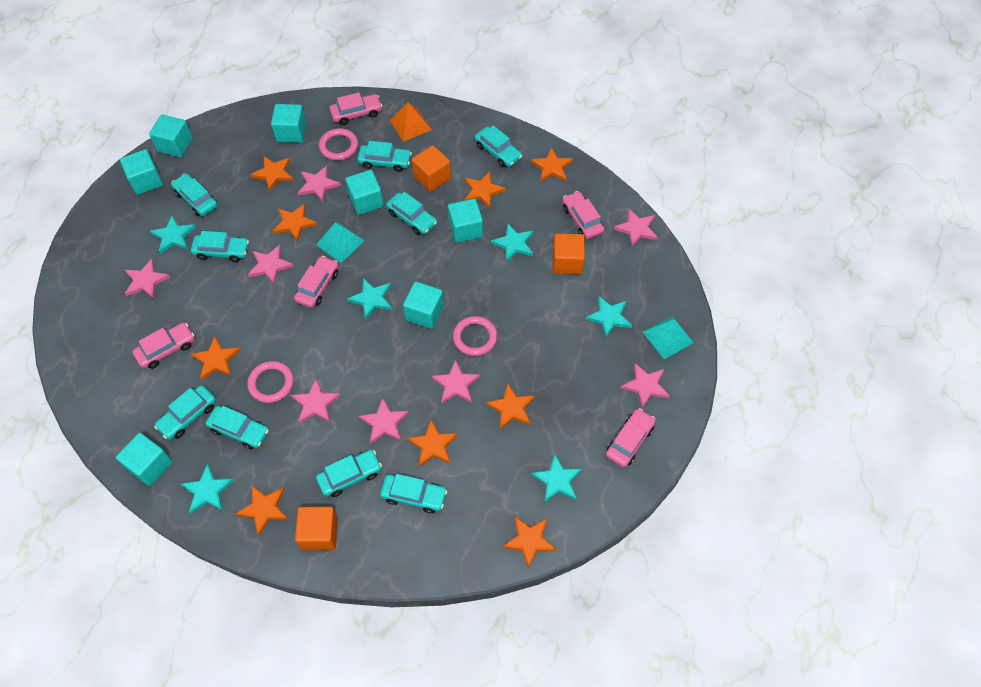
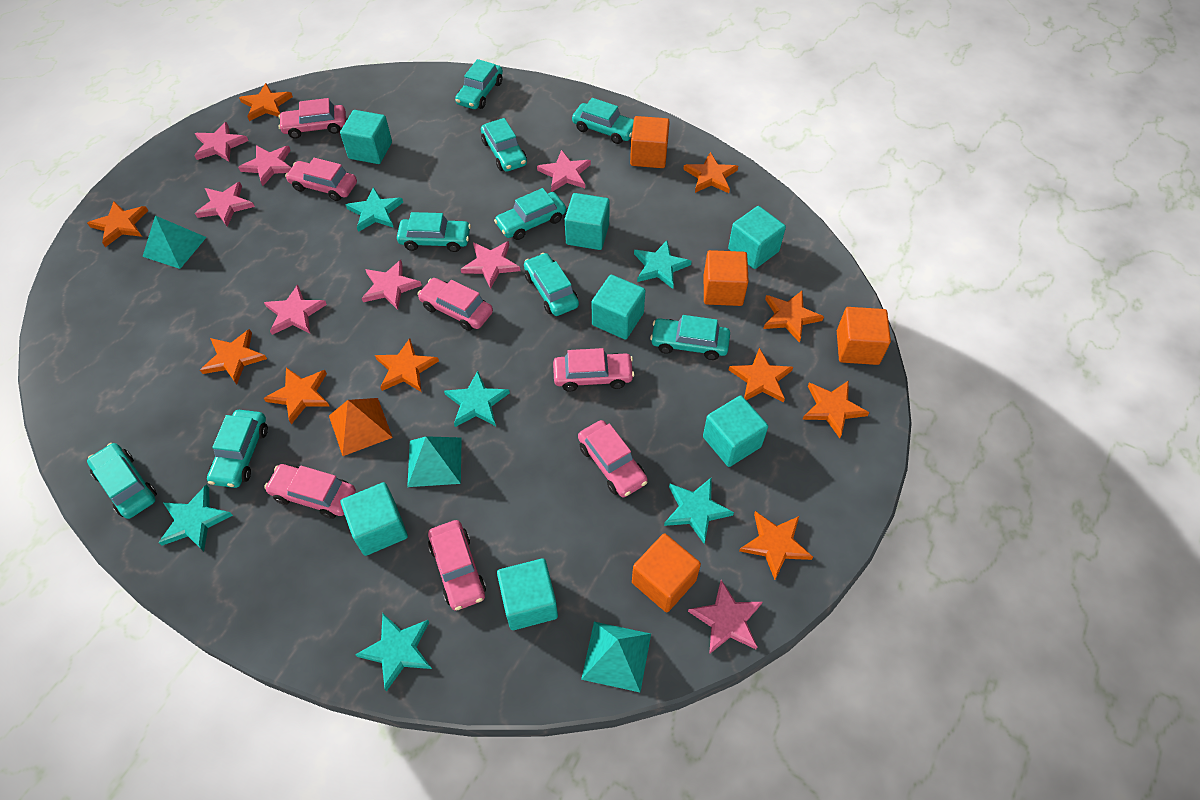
orange cube: [295,507,338,550] [412,145,451,192] [553,234,585,274] = 3 -> [630,116,670,168] [632,534,701,612] [703,250,749,306] [837,307,891,365] = 4
orange star: [191,336,240,380] [235,486,289,536] [251,156,294,192] [272,203,317,242] [407,420,458,467] [465,172,506,208] [486,383,535,429] [503,517,557,569] [531,148,573,182] = 9 -> [87,201,148,247] [200,329,267,385] [239,83,293,121] [264,367,329,424] [375,338,439,392] [683,152,738,193] [729,348,793,403] [739,511,813,580] [763,291,824,343] [802,381,869,438] = 10
pink car: [132,323,195,369] [294,256,338,308] [330,92,382,125] [563,191,604,239] [606,408,656,468] = 5 -> [264,464,356,519] [278,98,346,139] [285,158,357,201] [417,278,493,331] [428,520,486,611] [553,348,634,392] [578,420,648,497] = 7
pink ring: [247,361,294,403] [319,128,358,161] [453,316,497,356] = 3 -> none = 0
turquoise pyramid: [316,222,365,263] [643,316,693,359] = 2 -> [142,216,206,269] [407,436,462,487] [581,622,651,692] = 3

